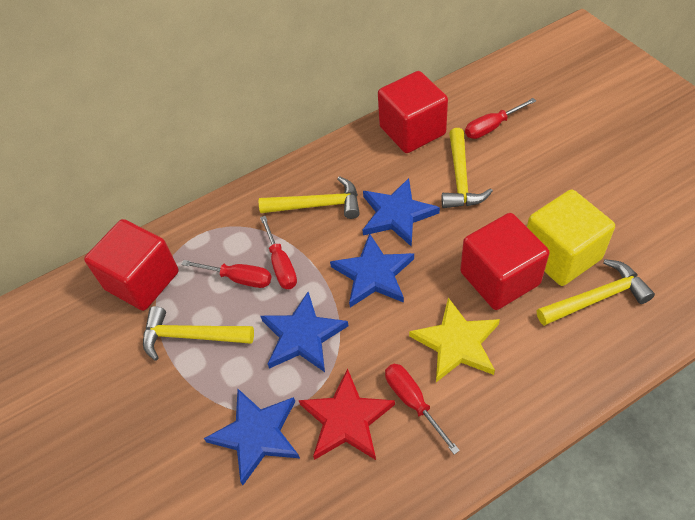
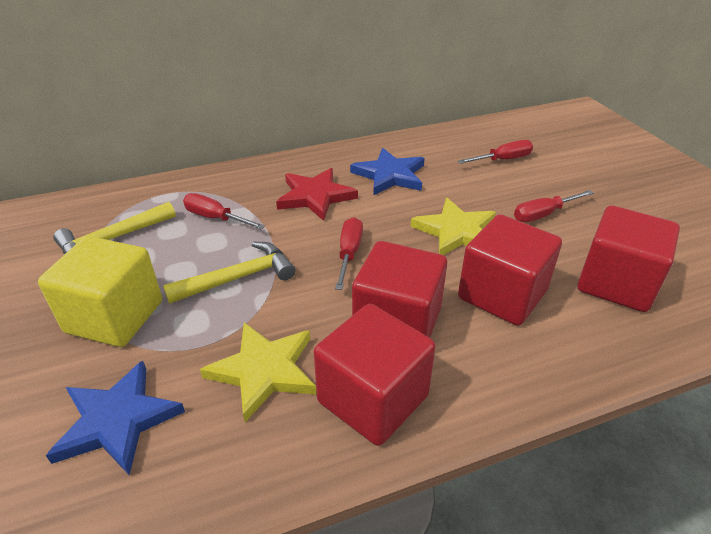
blue star: [204,389,300,485] [260,292,349,372] [330,233,414,308] [363,178,440,247] = 4 -> [46,361,185,476] [350,148,425,196] = 2
red cube: [84,219,179,311] [378,71,448,153] [460,213,549,310] = 3 -> [314,304,436,446] [352,241,447,338] [458,214,562,326] [577,205,680,312] = 4
yellow hammer: [143,306,254,361] [259,176,360,219] [442,128,493,208] [537,259,655,326] = 4 -> [53,202,176,254] [163,242,295,304] = 2
yellow star: [409,298,500,382] = 1 -> [200,322,316,422] [411,198,496,255] = 2

